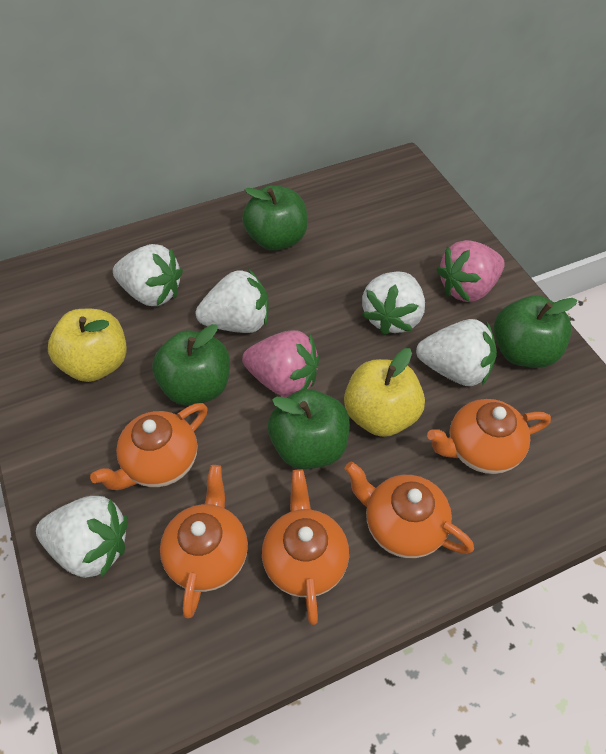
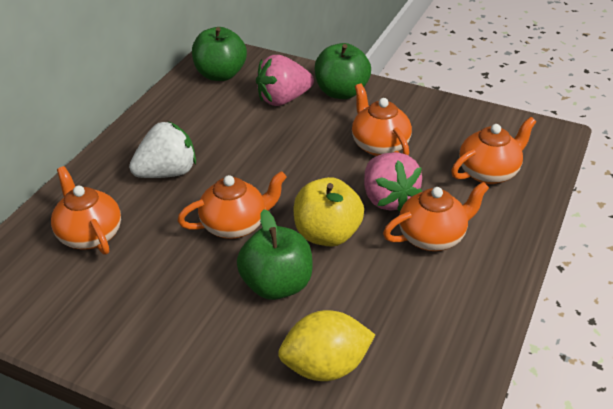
green apple: [152,324,230,406] [242,185,308,251] [268,389,350,469] [494,295,577,368] = 4 -> [192,27,247,81] [237,209,313,300] [315,43,371,99] = 3
white strawberry: [36,496,128,578] [113,244,183,306] [196,269,269,333] [362,271,425,335] [416,319,497,386] = 5 -> [129,121,196,178] = 1
yellow apple: [48,309,127,382] [344,348,425,437] = 2 -> [294,177,364,247] = 1
yellow lemon: none = 0 -> [278,310,375,381] = 1

